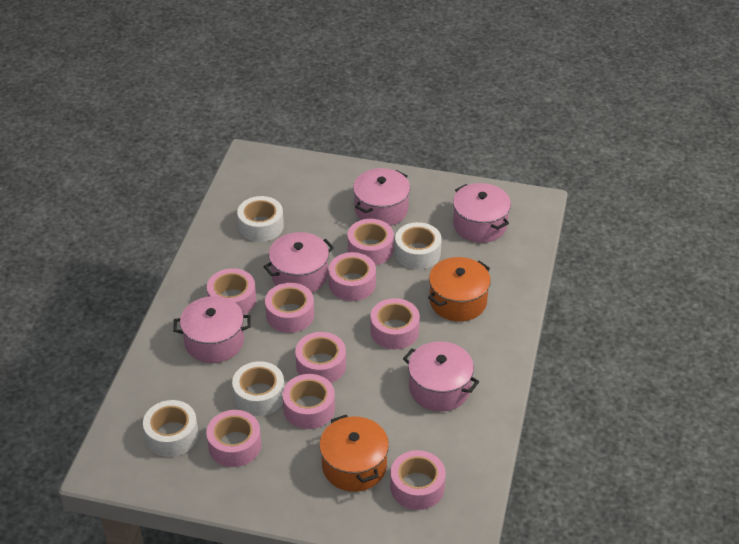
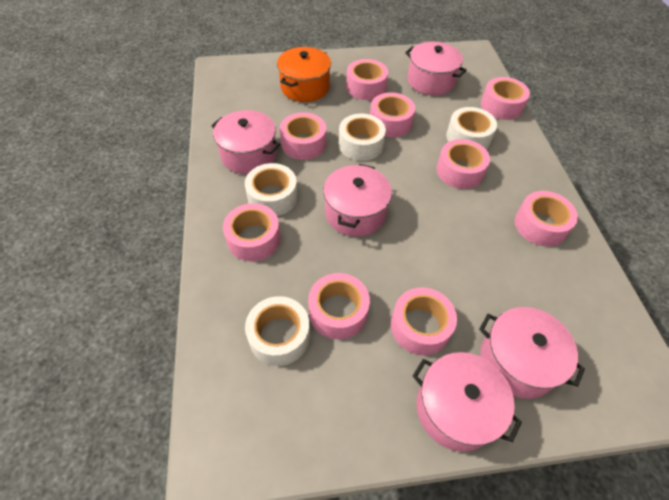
orange pot: [319,415,389,492] [428,257,491,322] = 2 -> [277,47,331,102] = 1

